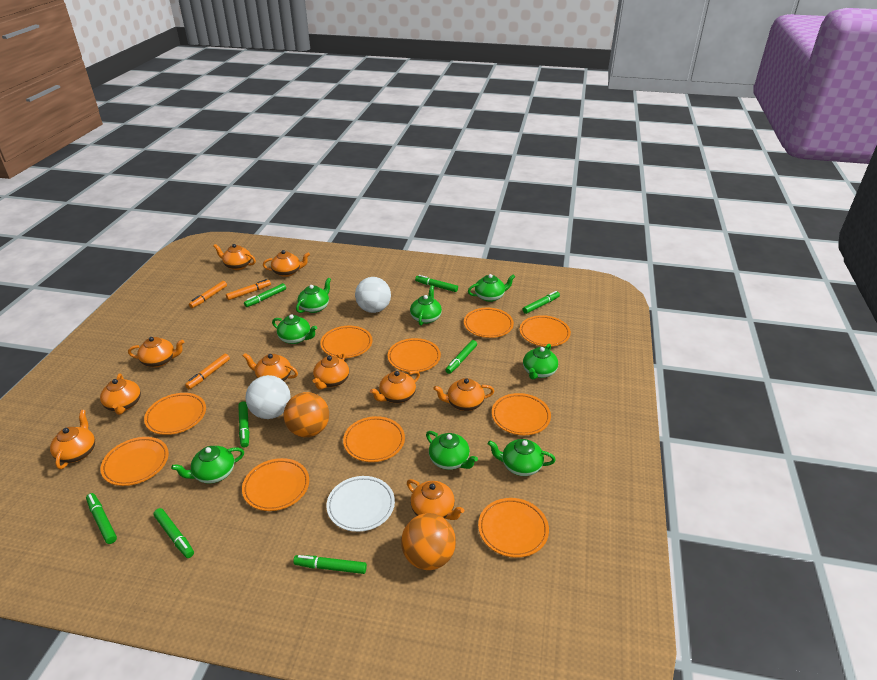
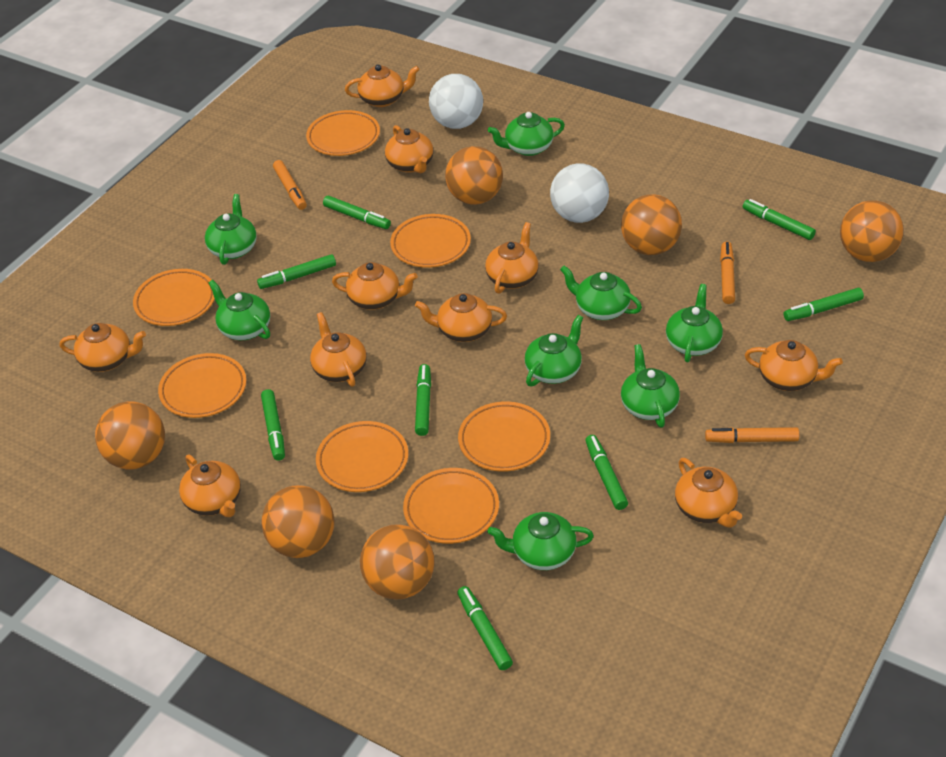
orange ball: [284,392,329,437] [401,513,456,570] = 2 -> [95,401,165,469] [261,485,334,558] [360,524,435,600] [445,146,503,205] [621,194,682,255] [840,200,904,262] = 6
orange plate: [101,437,169,486] [144,393,206,435] [242,458,309,511] [320,326,373,358] [343,416,405,462] [387,338,441,372] [464,308,514,338] [478,498,549,558] [492,393,551,435] [520,315,571,347] = 10 -> [133,269,215,326] [158,353,247,418] [306,110,380,156] [316,421,408,492] [390,214,471,268] [403,468,499,544] [458,401,550,472] = 7
white plate: [326,476,395,532] = 1 -> none = 0

